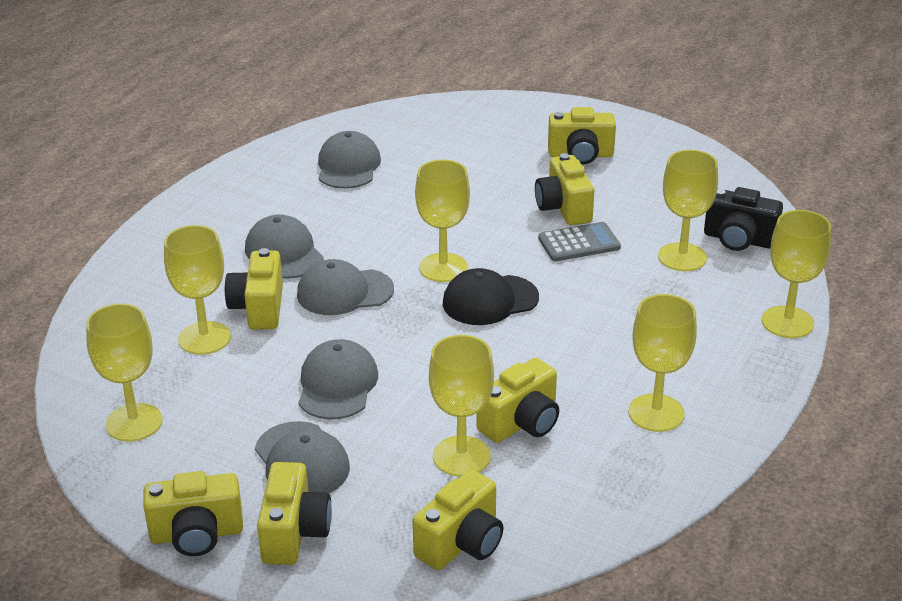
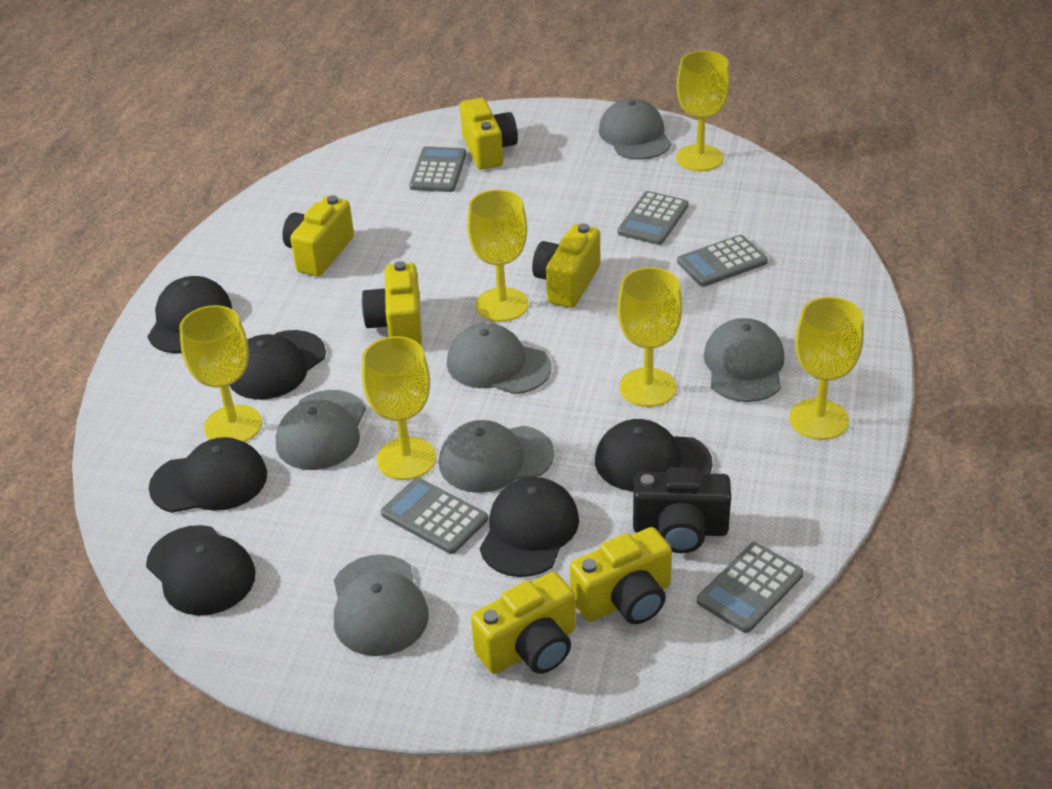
black cap: [443,268,539,325] = 1 -> [146,525,256,616] [148,276,232,353] [149,437,267,513] [229,330,326,400] [480,477,579,577] [595,419,713,492] = 6
grey calculator: [538,222,621,261] = 1 -> [381,478,488,554] [409,146,466,192] [617,191,688,245] [677,235,768,287] [697,542,804,633] = 5
grey cap: [245,214,324,279] [255,421,350,493] [297,259,394,315] [298,339,378,420] [318,131,381,189] = 5 -> [276,390,366,470] [334,554,429,656] [439,420,554,493] [447,323,552,394] [599,98,671,160] [703,318,785,402] = 6
yellow camera: [143,471,243,556] [225,248,283,330] [257,462,332,565] [412,470,503,570] [477,358,559,443] [535,153,594,225] [548,107,616,165] = 7 -> [282,195,354,276] [362,261,422,345] [460,98,518,170] [471,572,576,674] [532,223,600,308] [570,527,672,624] = 6
yellow goblet: [86,304,163,442] [164,225,231,355] [415,160,470,282] [429,335,494,476] [628,294,697,432] [658,150,718,271] [762,210,831,338] = 7 -> [179,305,262,442] [362,336,436,480] [467,190,529,322] [617,267,682,407] [676,51,730,171] [789,297,864,440] = 6

